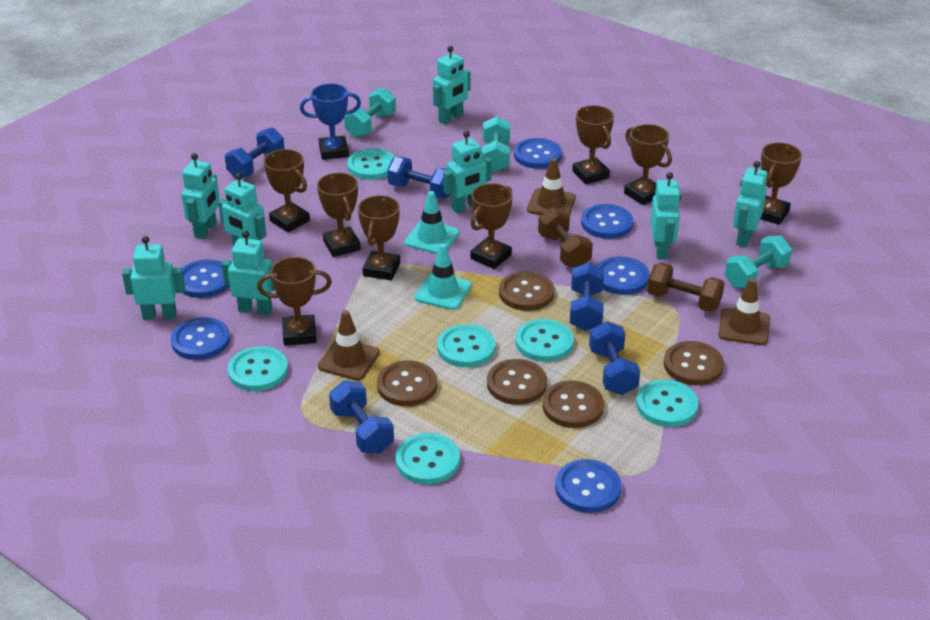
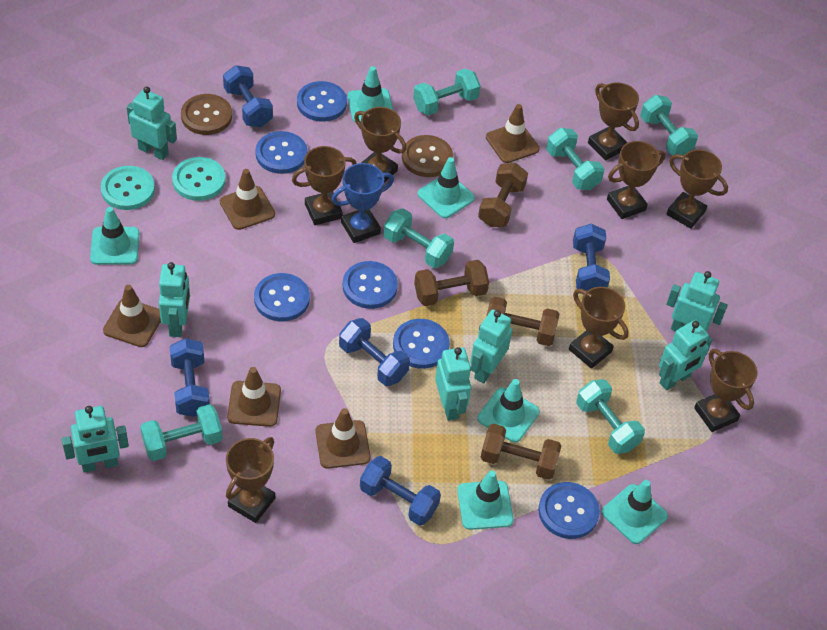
brown button: [377,360,437,406] [487,359,547,405] [499,271,554,311] [542,380,604,428] [664,341,724,385] = 5 -> [181,94,232,135] [402,135,453,177] = 2
brown dumbbell: [538,207,593,268] [647,263,725,312] = 2 -> [414,260,489,306] [478,163,528,227] [481,424,561,480] [487,297,560,346] = 4
brown traffic cone: [318,310,380,380] [527,158,576,216] [718,278,770,345] = 3 -> [103,285,161,347] [220,169,275,230] [227,367,281,427] [315,408,371,469] [486,104,540,163] = 5
turquoise button: [228,346,288,391] [347,148,395,180] [396,433,460,485] [437,324,496,367] [516,319,574,362] [636,380,698,427] = 6 -> [101,166,155,210] [172,157,225,201] = 2
turquoise dumbbell: [344,88,396,138] [482,116,510,172] [725,236,792,288] = 3 -> [140,404,223,461] [383,208,454,268] [413,68,480,115] [546,128,604,190] [576,379,645,454] [640,95,698,155] = 6
turquoise robot: [122,236,185,320] [181,153,220,239] [218,173,267,247] [222,231,275,315] [433,46,471,124] [443,131,492,213] [650,172,681,259] [733,161,768,247] = 8 -> [62,406,129,473] [127,87,177,160] [159,262,190,337] [435,347,471,421] [470,310,513,383] [659,320,712,390] [666,271,728,331] = 7
turquoise traffic cone: [404,191,459,254] [415,244,471,310] = 2 -> [90,207,139,265] [347,66,393,122] [418,157,475,218] [457,470,513,530] [477,379,540,442] [602,480,668,544] = 6

